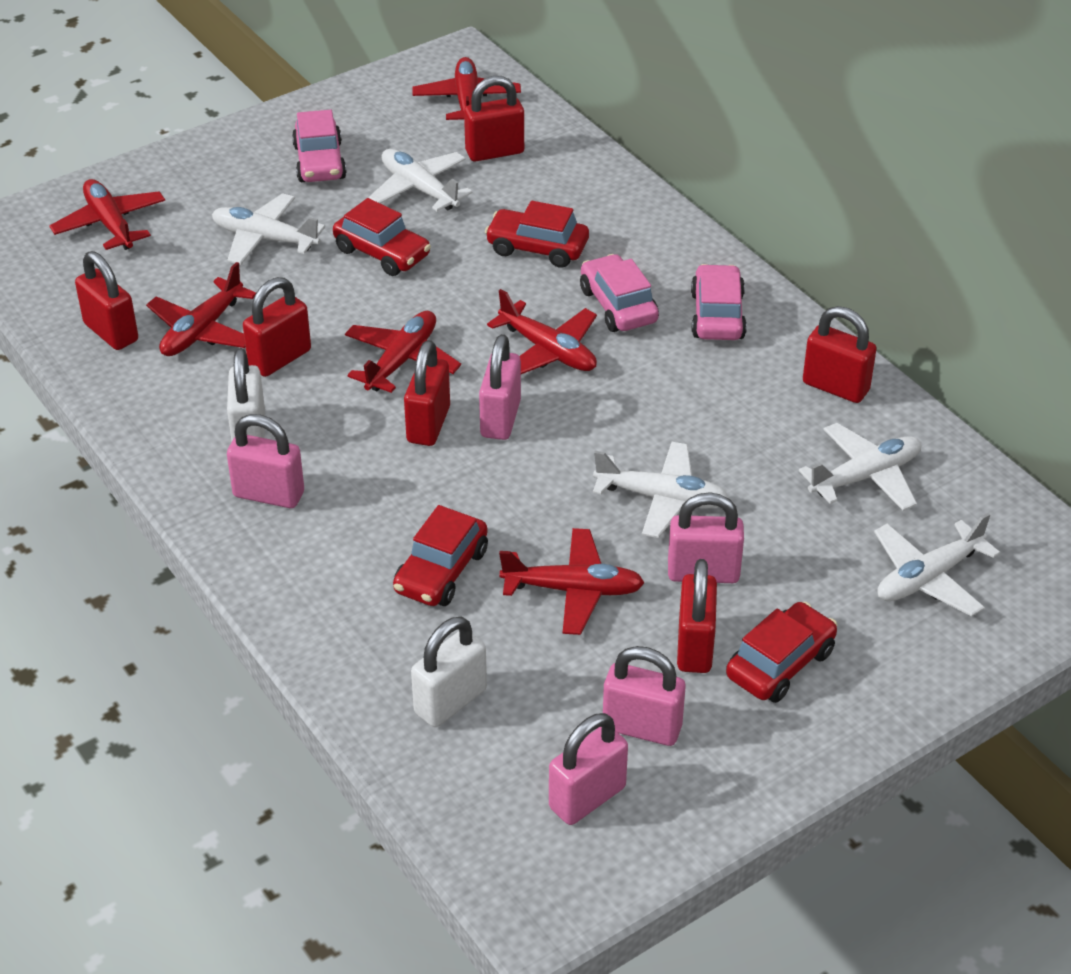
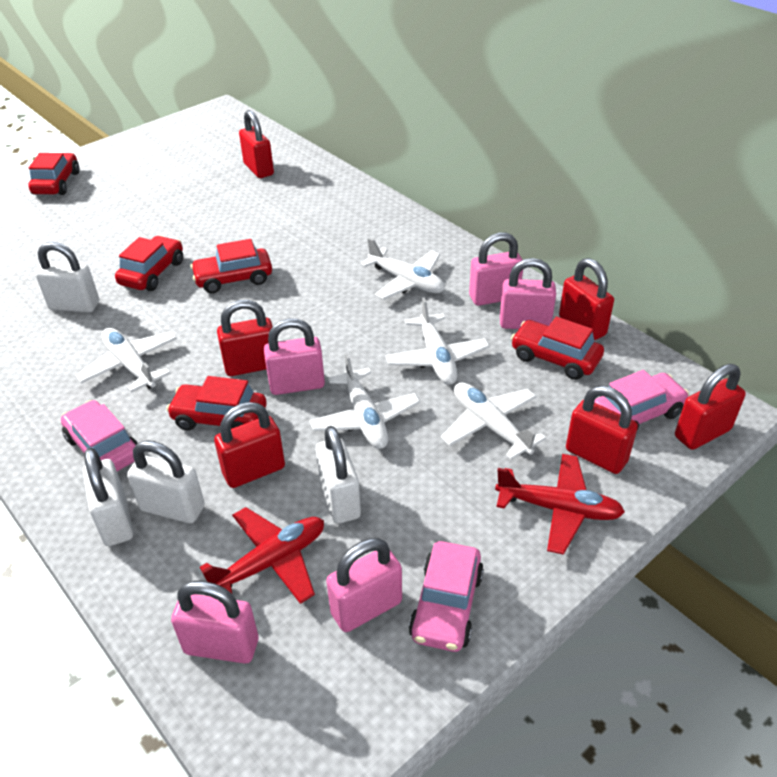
red car: [333,198,431,276] [393,505,488,606] [485,201,589,268] [726,602,838,703] = 4 -> [28,153,79,195] [115,236,183,291] [166,376,267,430] [190,239,272,293] [511,317,604,380] = 5
red plane: [50,179,165,250] [146,262,256,356] [345,311,461,393] [412,57,521,120] [487,289,597,374] [499,528,645,635] = 6 -> [200,507,324,604] [495,454,625,555] = 2
white padlock: [227,348,265,441] [411,617,487,727] = 2 -> [35,242,99,312] [83,448,133,546] [127,440,204,523] [316,426,361,524] = 4

